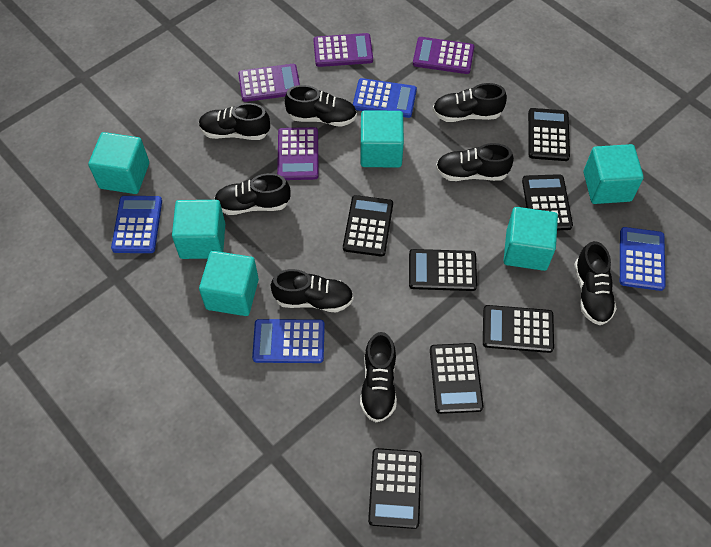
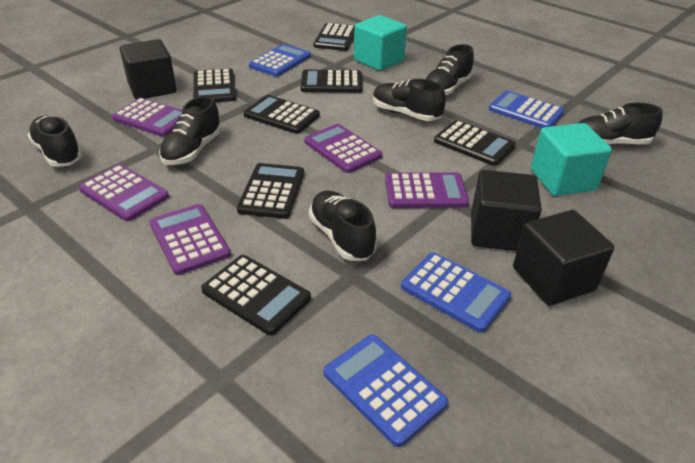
black cube: none = 0 -> [120,39,177,100] [471,170,542,251] [513,210,614,306] = 3
black shoe: [199,103,270,140] [214,173,291,215] [271,269,353,312] [284,85,357,127] [360,332,397,422] [433,83,507,122] [436,143,514,181] [574,241,617,325] = 8 -> [28,116,83,167] [159,96,222,165] [309,190,377,261] [373,79,446,121] [426,44,474,95] [577,103,662,145] = 6
purple calculator: [238,64,300,102] [277,127,319,180] [313,33,373,67] [413,37,474,74] = 4 -> [79,164,169,221] [112,98,182,137] [150,204,231,275] [304,124,382,173] [385,172,469,208] = 5
turquoise cube: [88,132,149,194] [172,200,225,259] [199,251,259,316] [360,110,404,168] [504,207,558,271] [584,144,644,204] = 6 -> [354,15,407,71] [531,123,612,196] = 2

